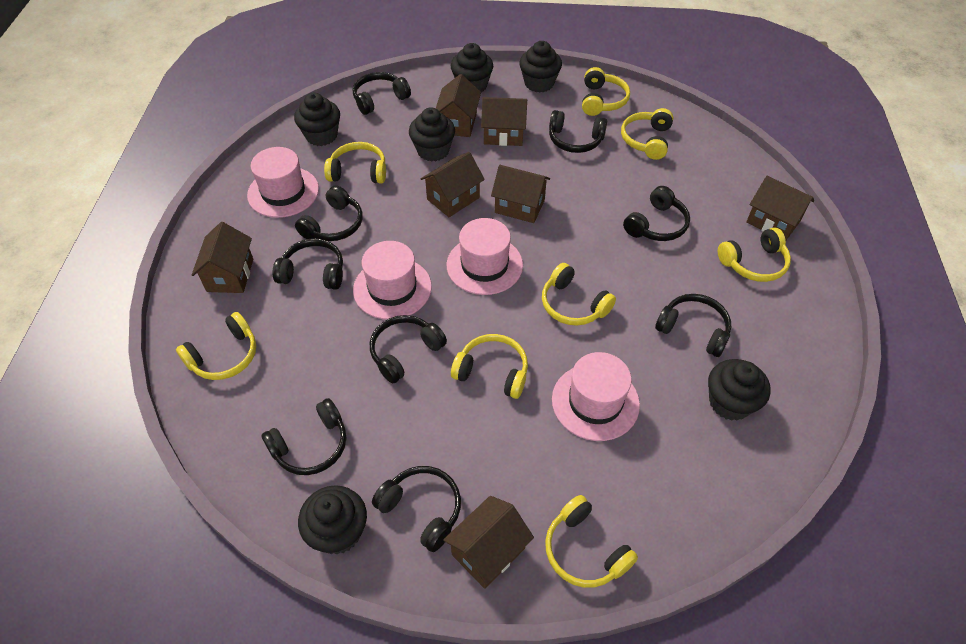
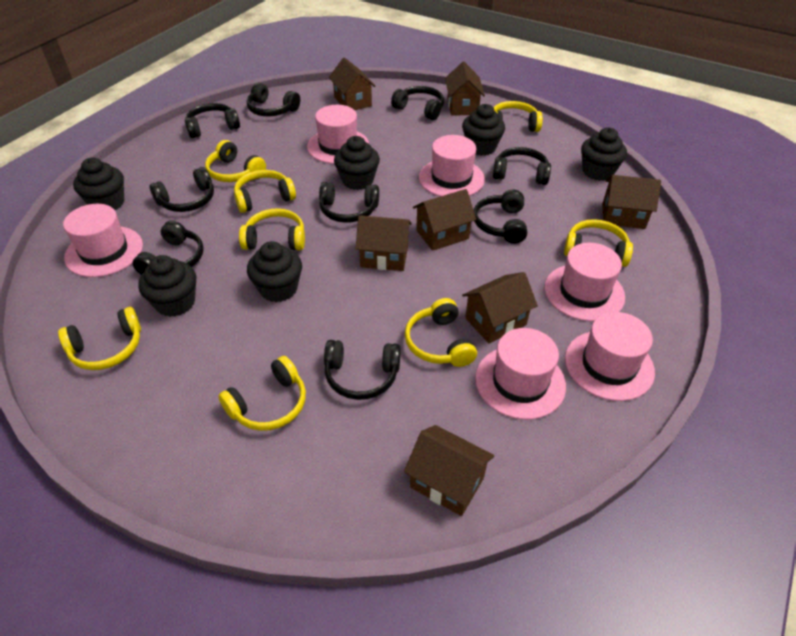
pink hat: [247,147,319,218] [353,241,432,320] [447,218,523,295] [552,352,640,441] = 4 -> [63,204,143,277] [307,105,369,164] [419,135,485,196] [475,328,566,420] [545,243,625,322] [565,312,655,401] = 6

